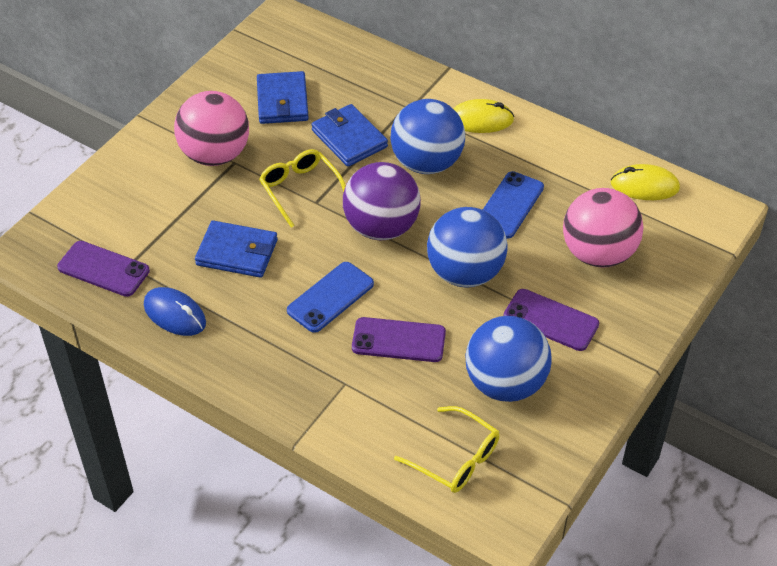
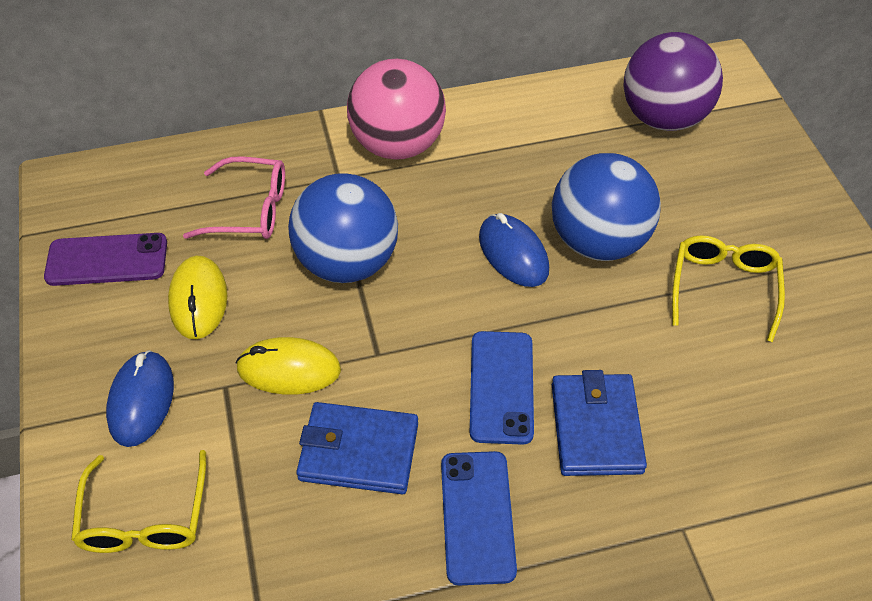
blue ball: [390,99,465,174] [427,207,507,287] [465,316,552,402] = 3 -> [288,173,398,283] [552,153,661,261] = 2
blue mouse: [144,287,206,336] = 1 -> [106,350,174,447] [479,213,549,287] = 2
blue wallet: [195,220,278,278] [257,71,309,124] [311,104,388,167] = 3 -> [296,402,418,494] [552,370,647,476] = 2
pink ball: [174,91,249,166] [563,188,644,268] = 2 -> [347,59,446,160] = 1
pink glasses: none = 0 -> [183,156,285,239] = 1
purple phone: [57,241,150,297] [352,317,446,362] [504,289,599,351] = 3 -> [44,233,167,286] = 1

